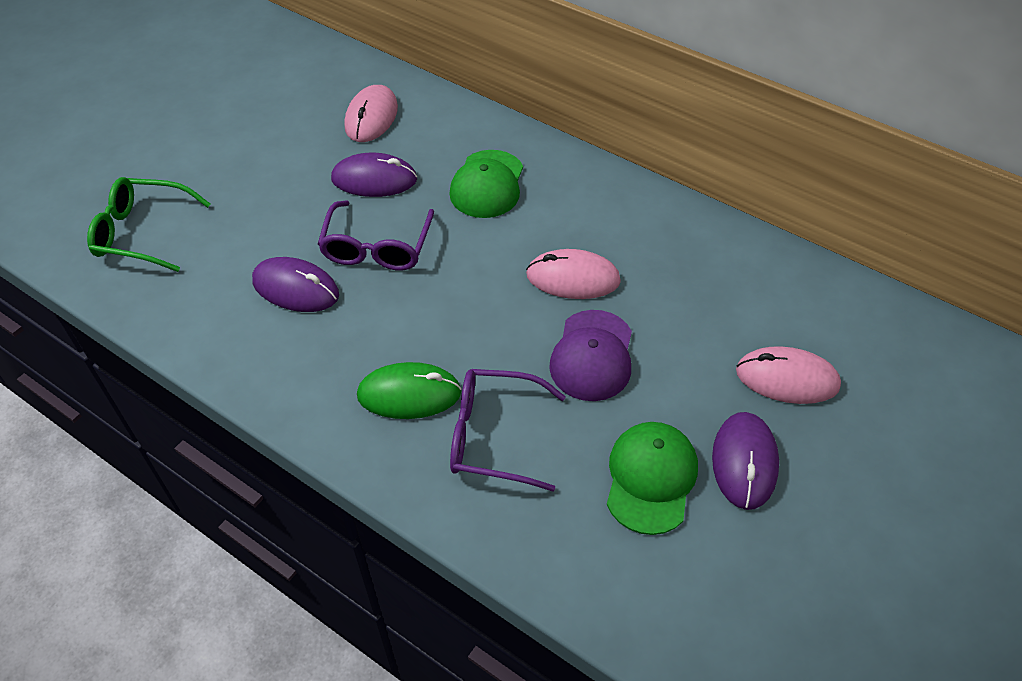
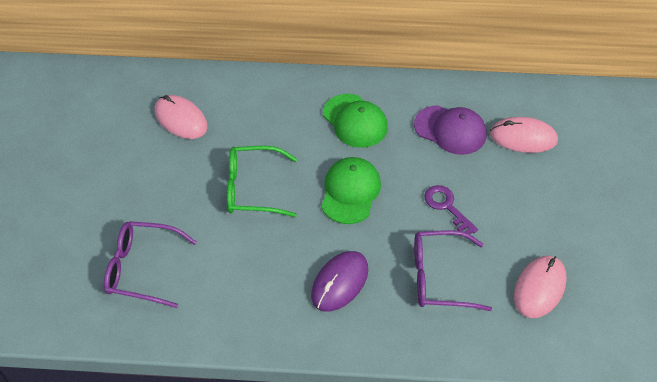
green mouse: [357,362,461,419] = 1 -> none = 0
purple key: none = 0 -> [424,185,478,234] = 1
purple mouse: [252,257,339,312] [331,153,417,197] [712,412,779,510] = 3 -> [311,251,368,312] = 1

